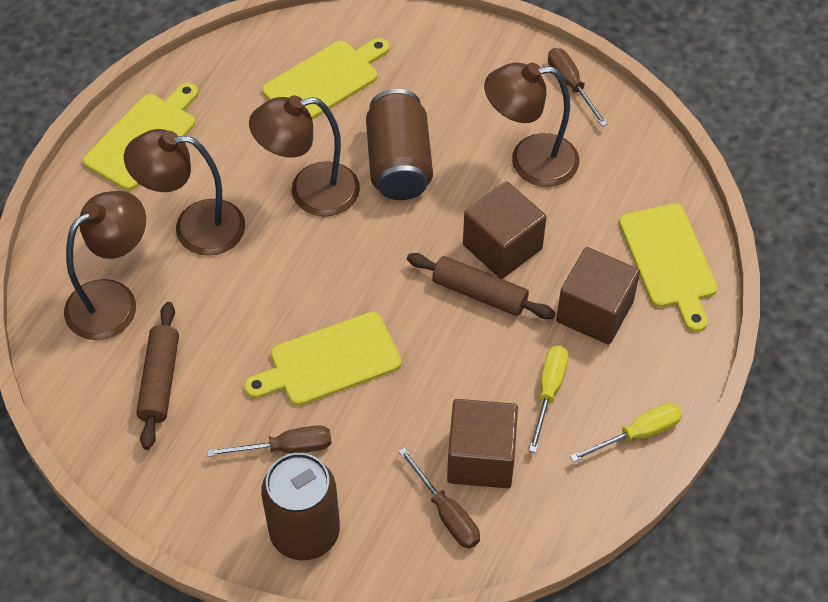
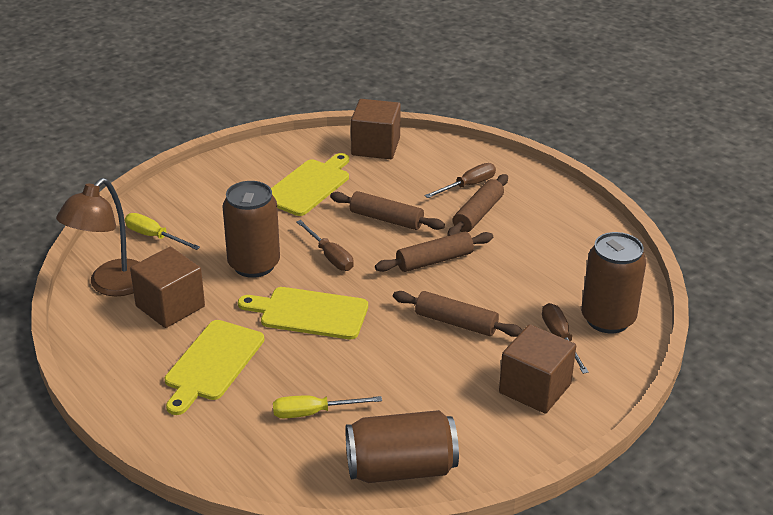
brown can: [261,453,340,560] [366,89,433,200] = 2 -> [222,181,280,278] [345,410,459,483] [581,232,646,333] = 3
brown lamp: [64,191,146,340] [124,129,245,256] [249,96,360,217] [484,62,579,187] = 4 -> [56,178,139,297] = 1
brown rolling pin: [136,302,179,450] [407,253,555,319] = 2 -> [330,191,445,230] [375,232,493,272] [393,291,523,337] [448,174,508,236] = 4
yellow cutting board: [83,83,198,190] [244,312,402,406] [262,38,389,120] [619,203,718,332] = 4 -> [165,320,264,415] [238,287,368,339] [271,153,349,216] = 3

